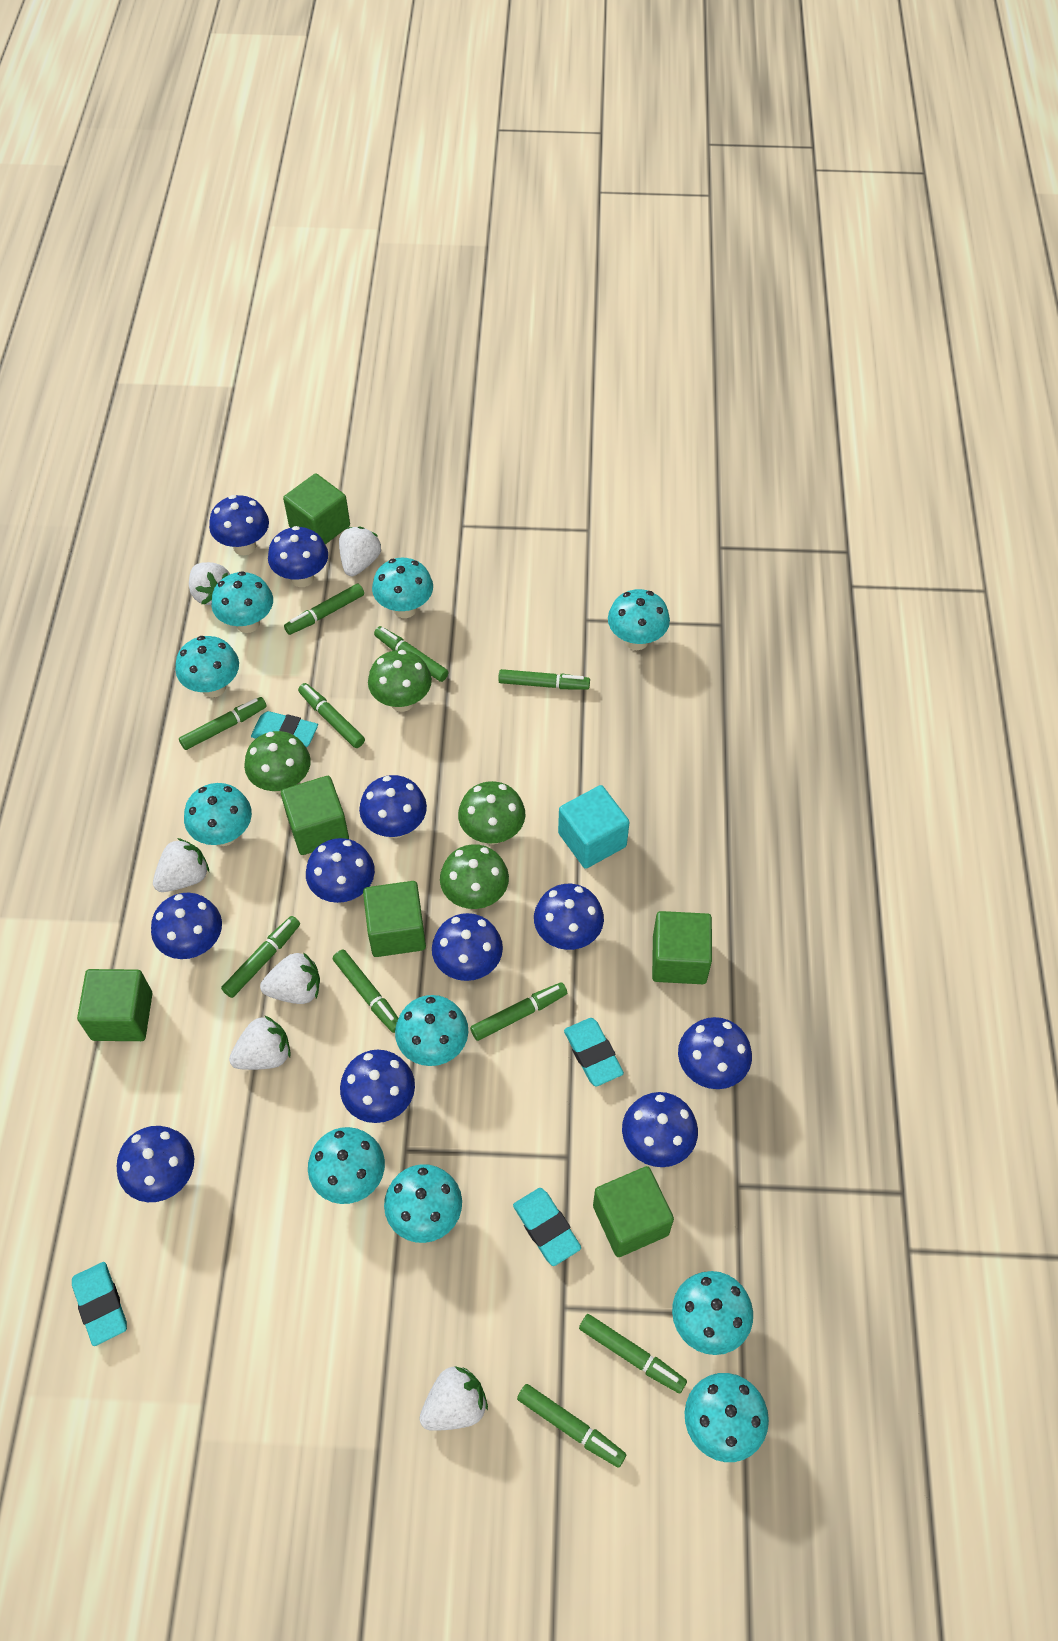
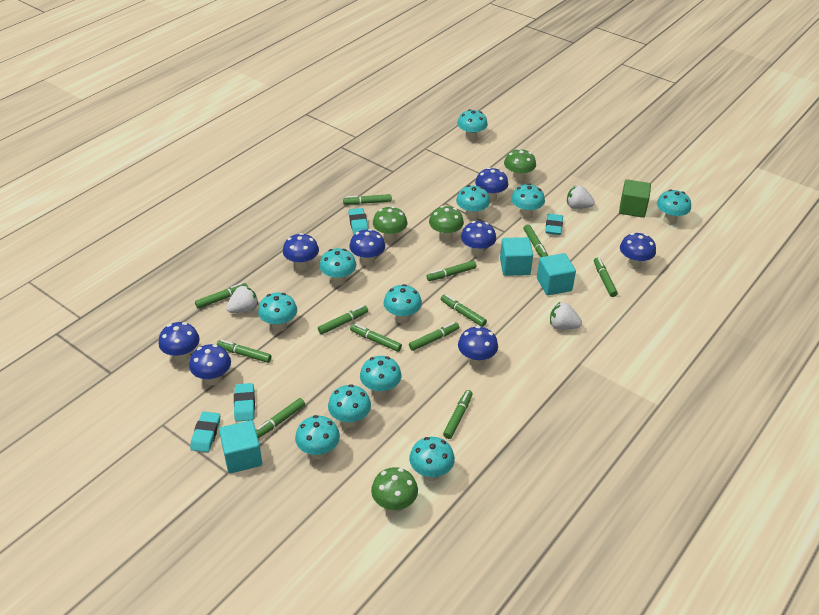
blue mushroom: [117,1126,194,1202] [151,893,222,959] [209,495,269,555] [268,526,328,587] [306,838,375,903] [340,1050,415,1123] [359,775,427,838] [432,913,503,981] [534,884,604,950] [622,1092,698,1167] [678,1017,752,1089] = 11 -> [158,322,200,362] [189,344,231,385] [283,233,319,271] [349,229,385,266] [458,326,498,367] [461,221,496,257] [475,167,508,202] [620,233,656,269] = 8
green cube: [77,969,153,1041] [281,776,349,855] [283,473,350,544] [363,881,426,957] [593,1166,674,1257] [652,911,712,984] = 6 -> [619,179,651,218] = 1
green marker: [179,697,267,750] [221,916,300,998] [284,584,364,635] [298,683,365,748] [333,950,398,1033] [374,626,449,682] [470,982,567,1041] [498,669,590,690] [517,1384,626,1468] [579,1314,687,1393] = 10 -> [195,283,248,309] [217,340,272,363] [256,398,305,438] [318,305,368,334] [343,194,392,204] [350,324,402,352] [409,322,459,351] [427,261,476,281] [441,294,487,327] [443,390,473,439] [524,225,548,257] [594,257,618,297] = 12
turquoise cube: [558,785,629,869] = 1 -> [219,420,262,473] [500,237,533,276] [537,253,576,295] = 3
turquoise mushroom: [175,636,239,698] [184,783,252,846] [211,571,273,633] [308,1127,385,1204] [372,558,433,618] [384,1164,462,1243] [395,995,468,1066] [608,589,670,650] [672,1271,753,1355] [685,1373,769,1462] = 10 -> [258,293,297,332] [295,415,340,459] [320,248,356,286] [328,384,371,427] [360,356,402,397] [383,284,422,323] [409,437,455,481] [456,185,490,220] [457,109,488,142] [511,183,545,219] [657,189,691,225] = 11
white strawberry: [153,838,209,892] [189,562,230,605] [229,1015,291,1070] [260,952,320,1004] [339,526,381,576] [420,1366,488,1431] = 6 -> [226,285,258,313] [550,302,582,330] [567,185,595,209] = 3

